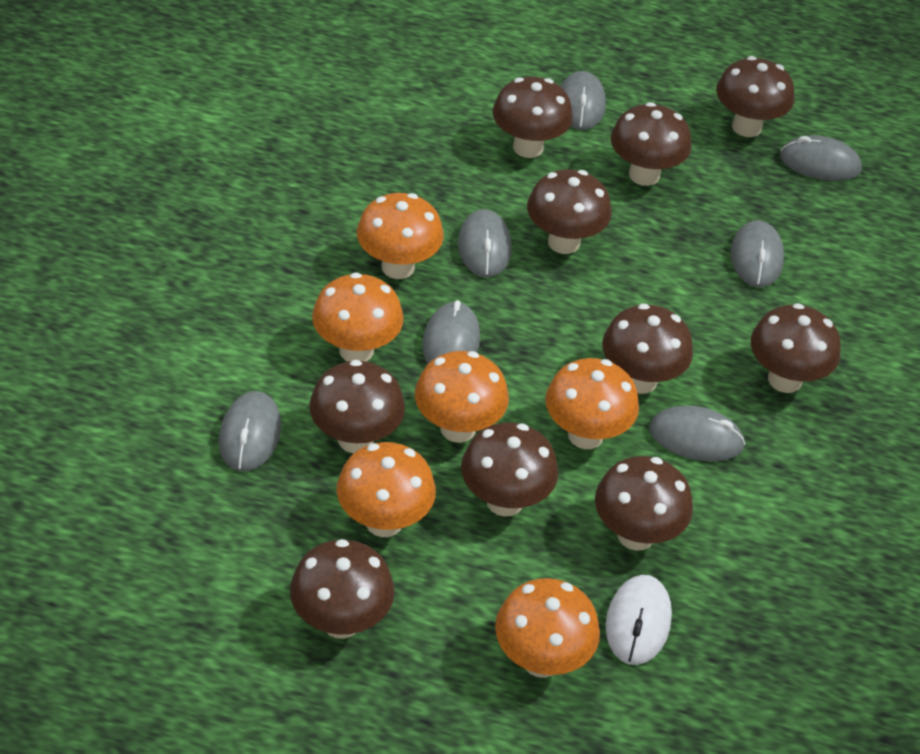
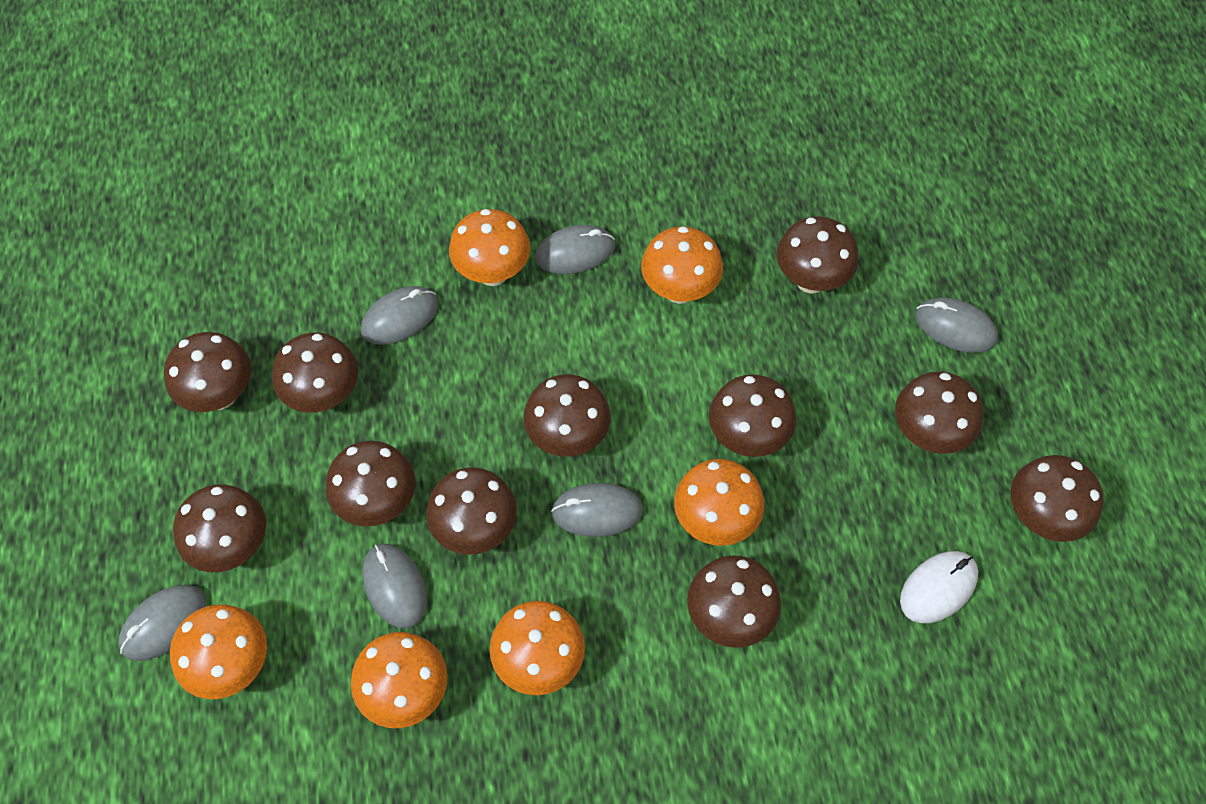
brown mushroom: [290,539,395,639] [309,360,405,453] [461,423,558,517] [493,77,573,158] [527,169,612,254] [595,456,693,551] [602,303,693,394] [611,102,691,186] [716,56,794,137] [751,303,841,393] = 10 -> [164,332,251,412] [173,484,266,572] [272,332,358,413] [326,441,415,527] [426,467,517,555] [524,374,611,457] [687,555,781,648] [709,374,796,457] [777,216,859,294] [895,371,983,454] [1011,455,1103,542] = 11
grey mouse: [219,391,281,471] [422,300,480,364] [458,209,512,278] [561,71,606,130] [649,406,745,461] [731,220,784,287] [780,135,862,181] = 7 -> [119,585,206,661] [361,286,438,345] [362,544,427,628] [535,225,615,274] [551,483,643,537] [915,297,998,353] = 6

